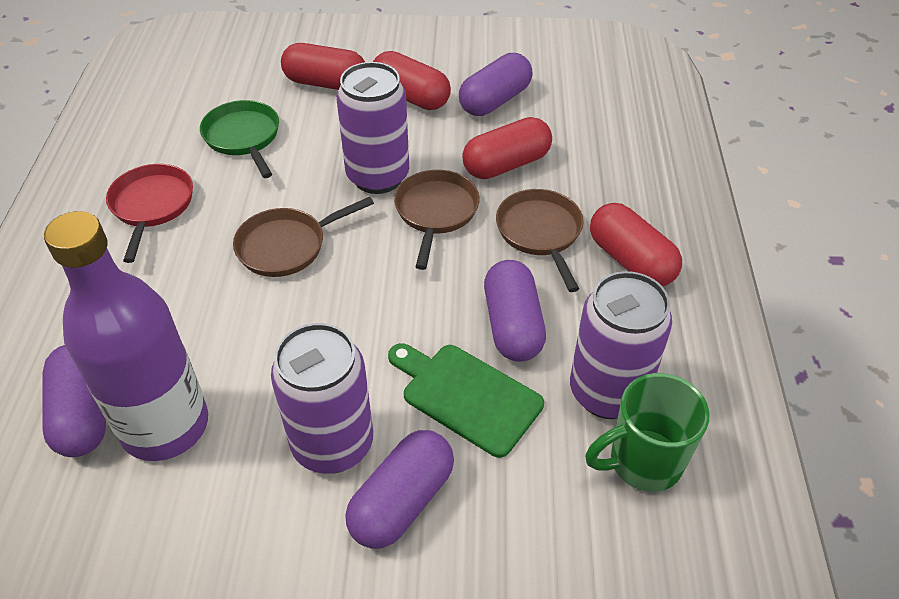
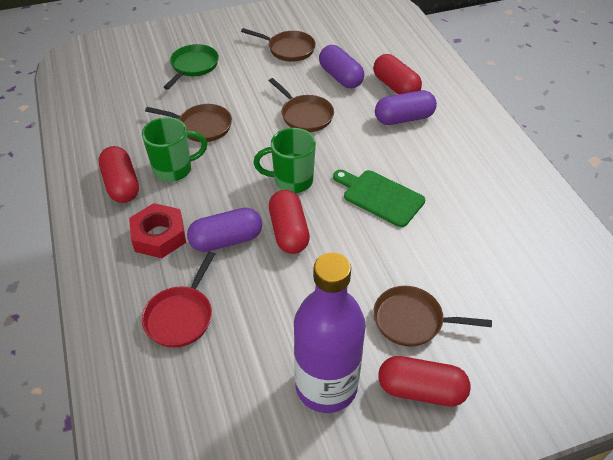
brown pan: [233,197,374,277] [394,170,480,270] [496,189,584,292] = 3 -> [145,104,232,142] [241,28,316,62] [269,78,334,132] [373,286,492,347] = 4
green mug: [585,373,710,492] = 1 -> [142,117,207,182] [253,128,316,193] = 2
purple can: [271,323,373,474] [337,62,409,194] [570,271,672,419] = 3 -> none = 0
purple capsule: [42,345,106,457] [345,430,454,549] [459,53,533,116] [484,260,546,362] = 4 -> [187,208,262,252] [319,45,364,88] [375,90,437,125] = 3
red nut: none = 0 -> [129,203,186,258] = 1

